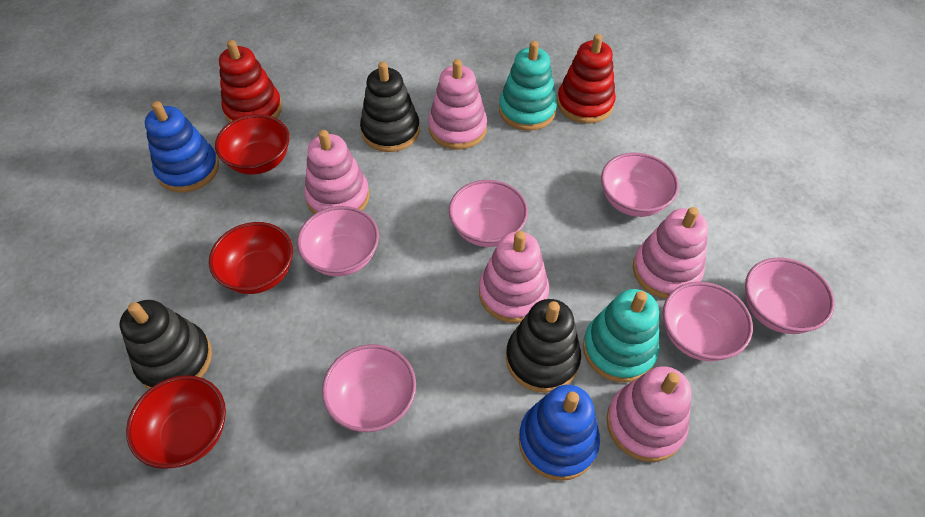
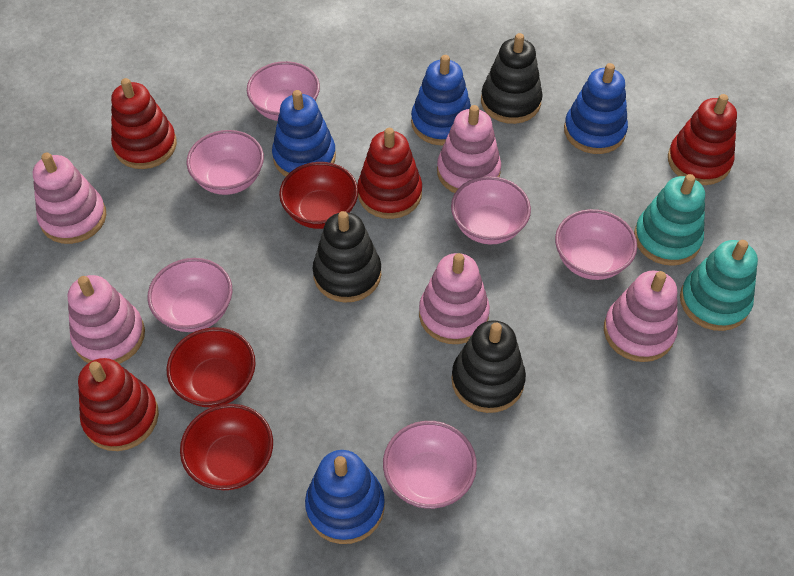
blue stacking toy: [145,101,219,192] [519,385,600,481] = 2 -> [272,90,336,176] [305,450,385,544] [411,55,471,146] [564,63,628,154] = 4
red stacking toy: [219,40,282,123] [557,34,616,124] = 2 -> [78,358,159,451] [111,78,177,169] [357,128,422,219] [668,94,737,185] = 4

